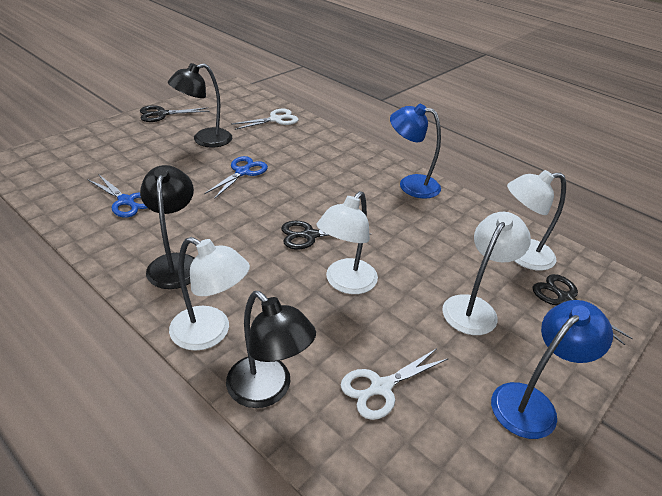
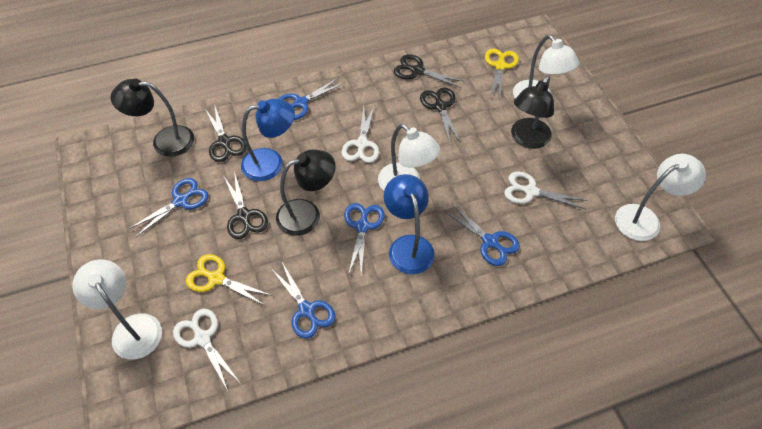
black scissors: [140,105,210,122] [281,221,371,249] [532,274,633,345] = 3 -> [205,107,247,162] [223,171,268,239] [394,55,465,88] [420,87,461,143] = 4
blue scissors: [88,174,147,218] [204,156,268,199] = 2 -> [129,178,209,238] [272,262,336,339] [278,77,344,120] [344,203,385,275] [443,203,520,266] = 5
white scissors: [231,109,299,130] [341,348,449,420] = 2 -> [173,309,241,391] [342,106,379,163] [504,172,588,209] = 3
yellow scissors: none = 0 -> [186,254,272,306] [485,49,519,99] = 2

